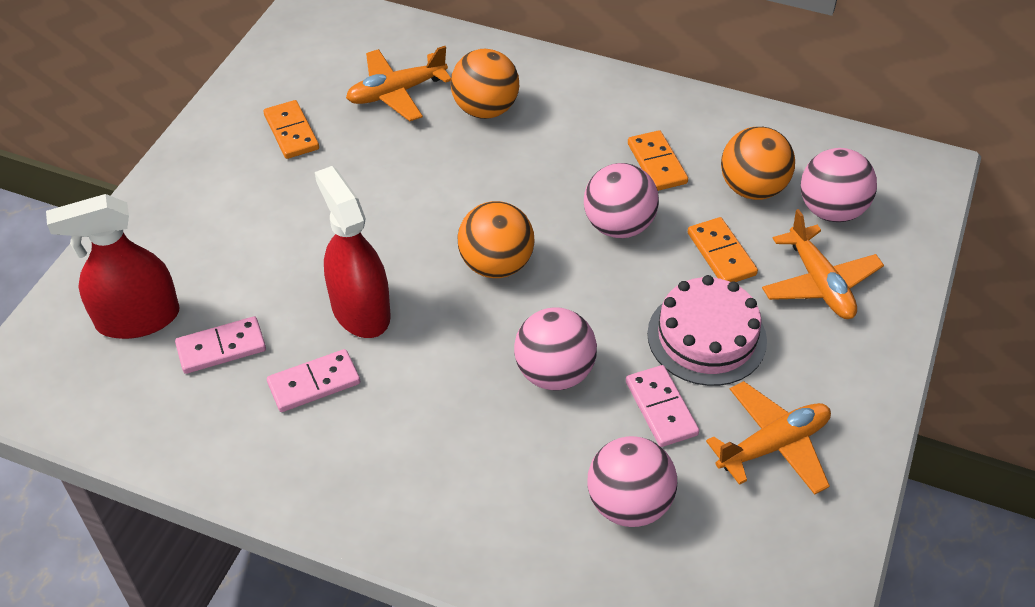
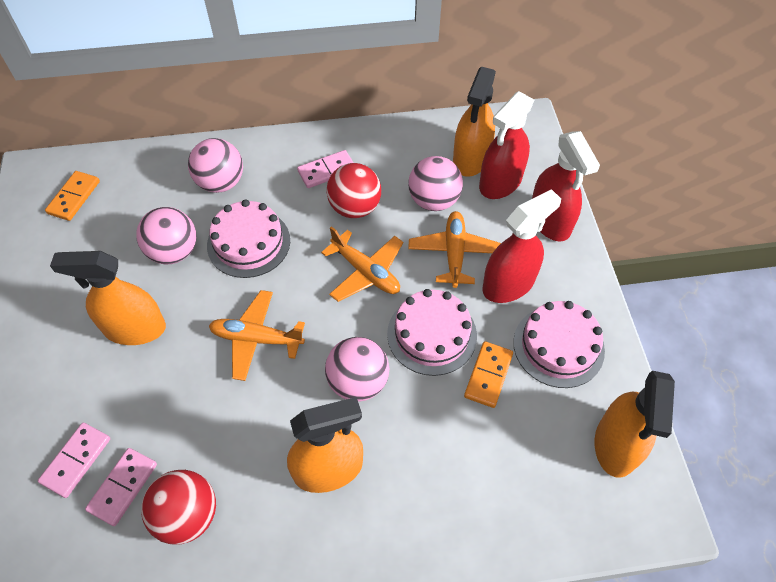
orange ball: [451,49,519,119] [457,201,534,278] [721,127,795,200] = 3 -> none = 0
orange domino: [264,100,319,159] [628,130,688,191] [688,217,758,282] = 3 -> [45,171,100,221] [464,341,513,408] = 2
orange spray bottle: none = 0 -> [50,251,166,345] [287,397,363,493] [453,67,496,177] [595,371,675,478] = 4
pink cake: [647,275,767,386] = 1 -> [207,199,290,278] [387,289,477,376] [513,301,605,388] = 3
red ball: none = 0 -> [141,470,216,544] [326,163,381,218] = 2
red spray bottle: [46,194,179,339] [315,166,391,338] = 2 -> [479,91,534,199] [482,189,561,303] [532,131,600,242] = 3

